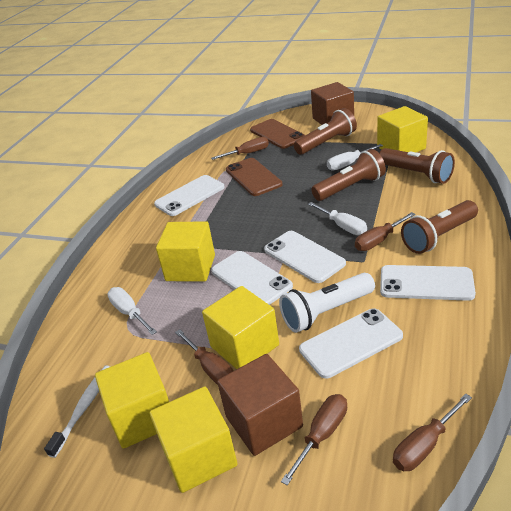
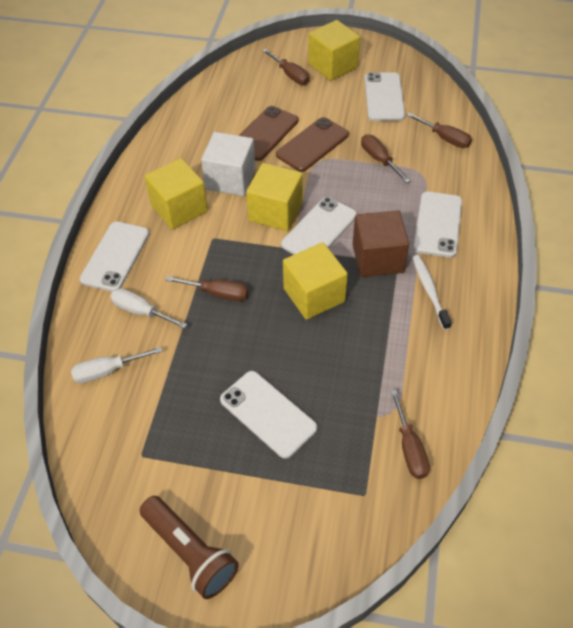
brown cube: [217,354,303,456] [311,82,354,125] = 2 -> [353,210,409,277] = 1
brown flashlight: [294,108,357,155] [311,149,386,201] [379,148,455,184] [401,200,478,254] = 4 -> [140,496,239,599] = 1
white cube: none = 0 -> [201,132,255,196] = 1
white flashlight: [279,273,375,333] = 1 -> none = 0
white screwdriver: [107,287,157,335] [308,202,367,235] [327,144,383,170] = 3 -> [71,347,162,383] [110,288,187,329] = 2
yellow cube: [95,352,169,449] [150,387,238,493] [156,221,215,282] [202,286,279,369] [377,106,428,152] = 5 -> [145,158,208,230] [246,163,303,231] [283,242,348,320] [308,20,360,81] = 4

